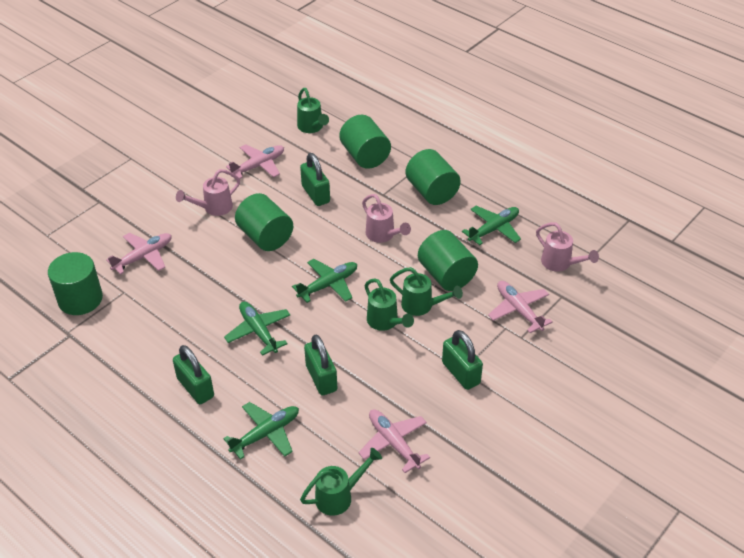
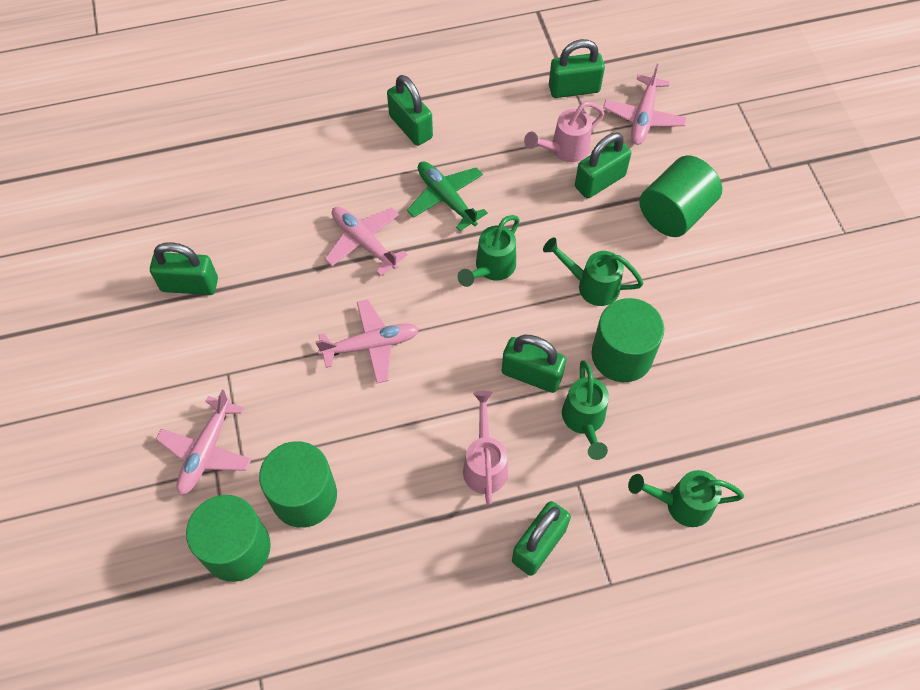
green cylinder: [48,252,103,315] [235,193,293,251] [339,115,391,169] [405,149,461,205] [418,230,478,291] = 5 -> [186,495,271,582] [259,441,337,528] [592,298,664,382] [639,155,722,237] = 4
green padlock: [173,345,214,404] [300,153,330,206] [304,335,337,395] [442,330,483,390] = 4 -> [150,242,218,295] [387,75,433,146] [502,335,566,393] [512,501,571,576] [549,39,605,98] [575,133,631,199] = 6
green plane: [223,402,299,460] [224,302,290,356] [292,259,357,303] [462,206,521,245] = 4 -> [407,161,488,231] = 1
pink watering can: [176,169,240,216] [362,194,411,243] [536,222,599,272] = 3 -> [463,391,508,505] [524,102,604,162] = 2

